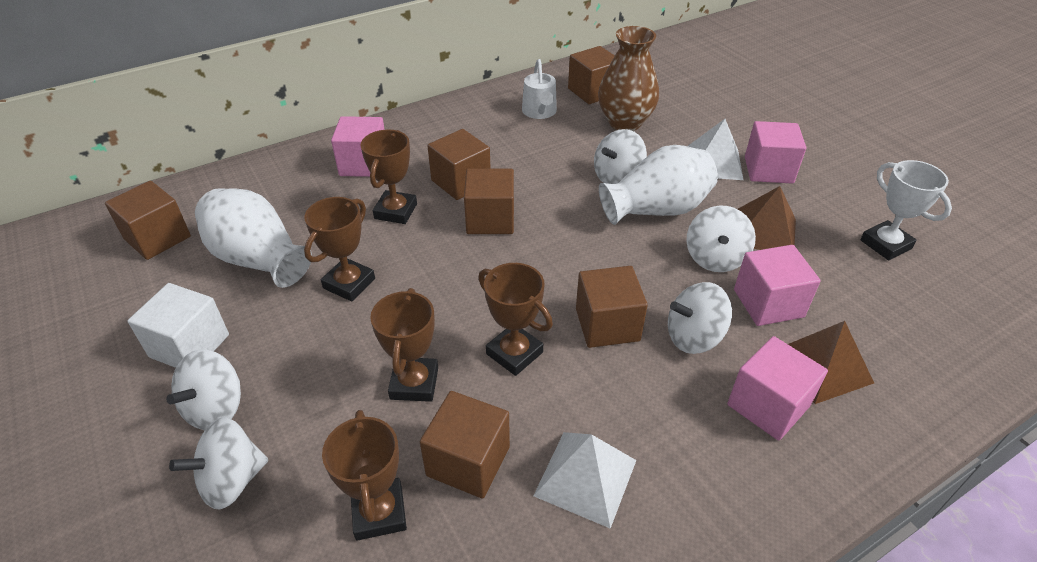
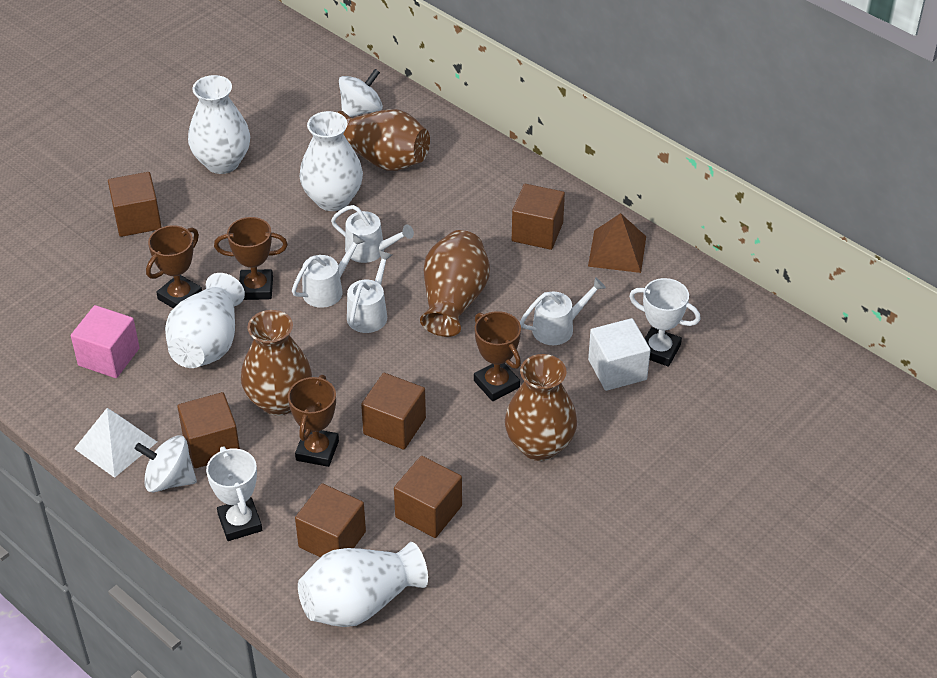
brown pyramid: [738,186,796,250] [788,321,874,404] = 2 -> [588,213,646,273] = 1
brown trophy: [304,197,375,301] [322,410,407,541] [360,130,417,224] [370,288,438,402] [478,263,553,376] = 5 -> [146,225,202,309] [214,217,288,300] [288,375,339,467] [474,311,521,401] = 4
brown vase: [598,26,659,131] = 1 -> [241,310,312,416] [337,109,430,171] [420,230,490,337] [505,354,577,461] = 4
pink cube: [331,116,385,177] [727,336,828,441] [734,245,821,326] [745,121,806,184] = 4 -> [71,305,140,378] = 1
white pyramid: [533,432,636,529] [688,119,744,180] = 2 -> [74,408,157,478] = 1
white spinning top: [166,349,241,430] [169,417,268,510] [594,129,647,184] [668,282,732,354] [686,206,756,272] = 5 -> [134,435,197,492] [339,69,383,117] = 2
white trophy: [860,160,952,260] = 1 -> [206,446,262,541] [629,278,701,367] = 2
white vase: [195,188,312,288] [599,145,718,225] = 2 -> [165,273,245,368] [188,75,250,174] [298,542,428,627] [299,111,363,211] = 4
white watering can: [522,59,557,119] = 1 -> [292,233,365,308] [331,205,414,263] [347,251,392,333] [520,277,606,345] = 4

